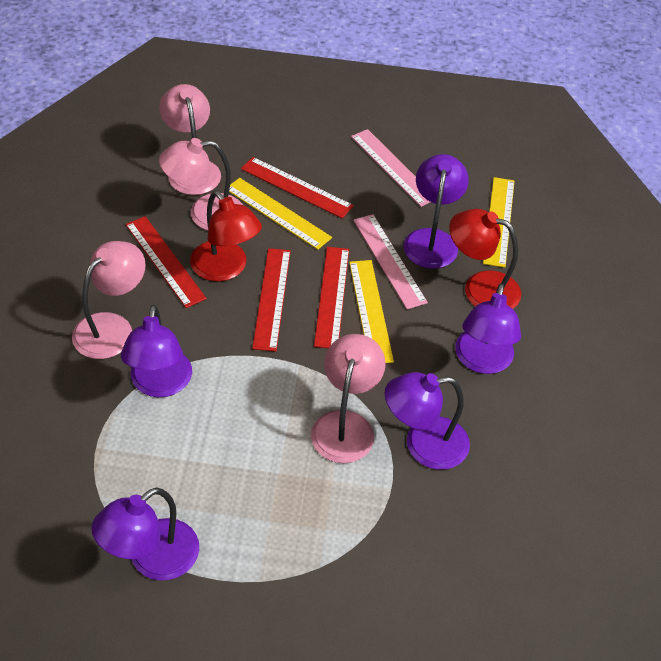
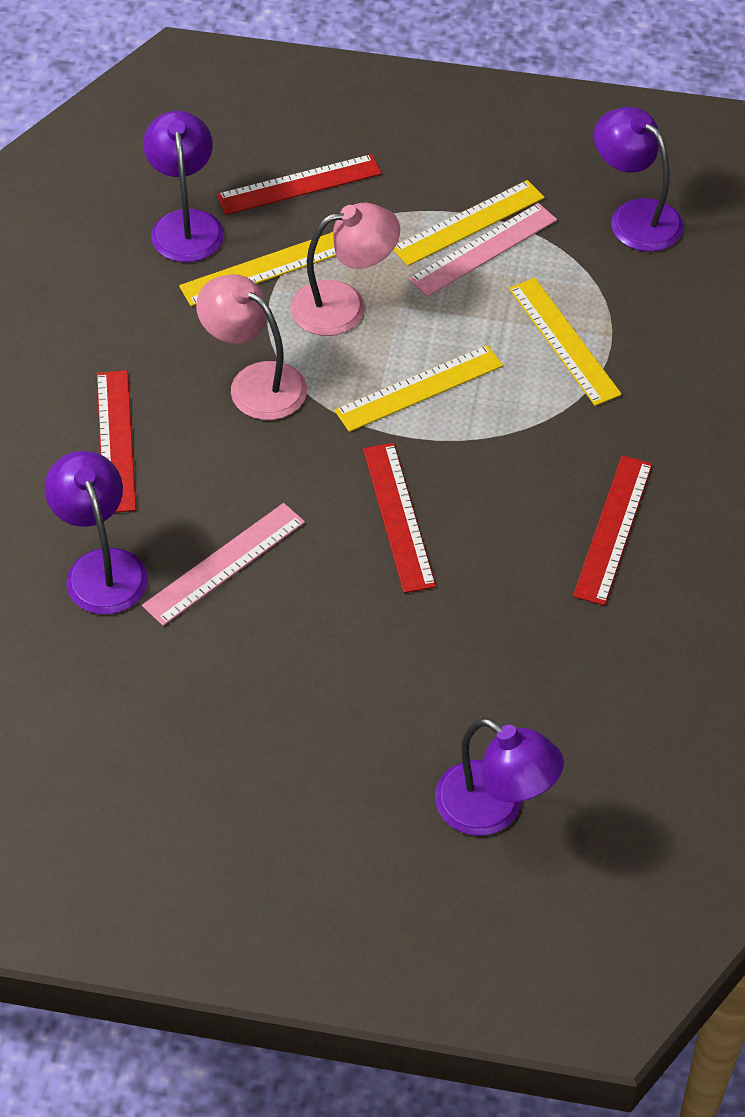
pink lamp: [72,241,146,359] [159,84,221,195] [159,138,243,231] [311,334,386,463] = 4 -> [196,274,307,420] [290,203,400,336] = 2
purple lamp: [91,487,199,581] [121,305,192,397] [385,372,470,470] [404,154,469,269] [455,283,521,374] = 5 -> [45,451,148,614] [143,111,224,262] [435,718,564,836] [594,107,684,252] = 4
red lamp: [190,191,262,281] [449,209,521,309] = 2 -> none = 0
yellow ruler: [229,178,332,250] [349,260,394,363] [483,177,515,268] = 3 -> [179,232,336,306] [334,345,503,432] [393,180,545,266] [509,278,622,406] = 4

